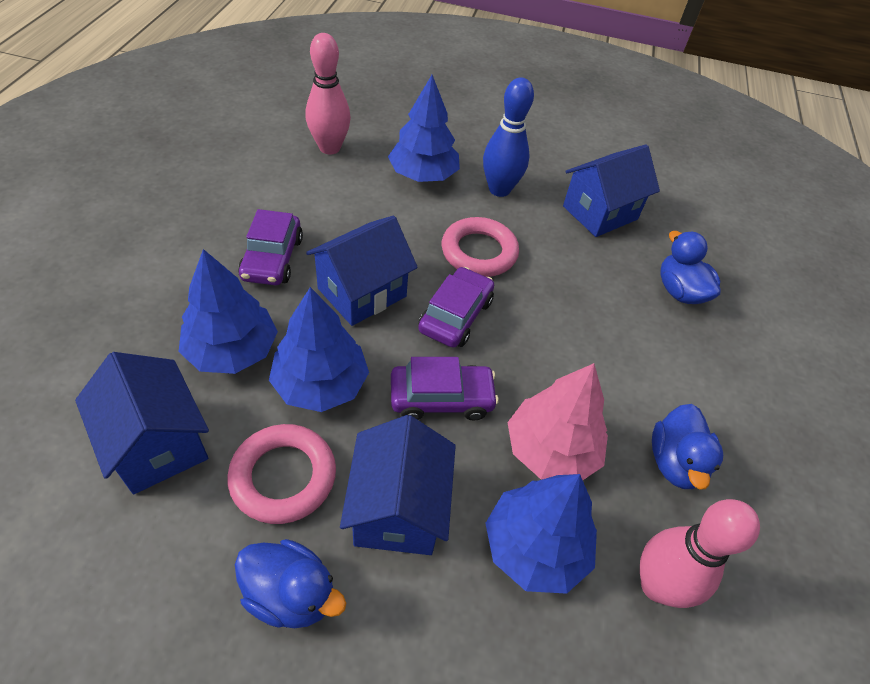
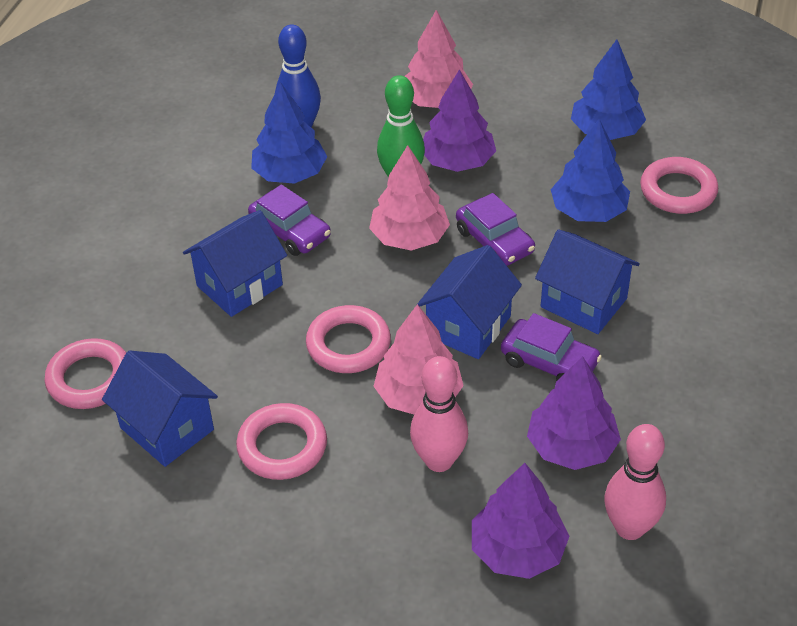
blue duck: [235,539,346,628] [652,404,723,490] [660,231,721,304] = 3 -> none = 0
blue tree: [179,249,278,374] [269,287,369,412] [388,75,460,182] [485,474,597,594] = 4 -> [251,82,327,184] [551,119,630,222] [571,40,646,140] = 3
green bowling pin: none = 0 -> [377,75,425,178] = 1
pink ring: [227,424,336,524] [442,217,519,277] = 2 -> [45,338,126,409] [236,403,327,480] [306,305,391,373] [640,157,718,214] = 4
pink tree: [508,363,608,480] = 1 -> [369,145,450,251] [374,304,464,415] [404,10,473,108] = 3
purple tree: none = 0 -> [423,70,496,172] [472,463,570,579] [527,356,621,470] = 3

